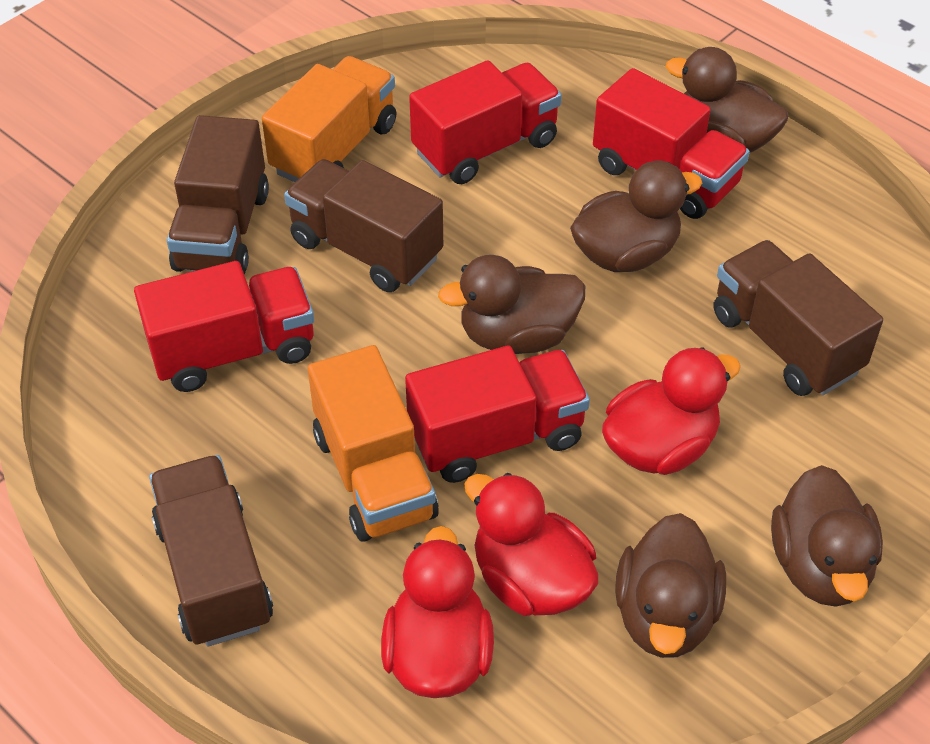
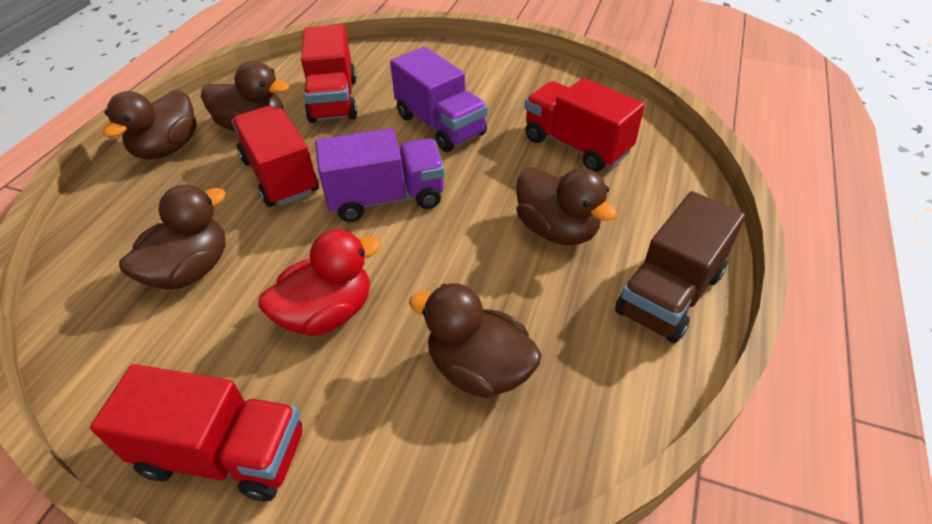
brown truck: [149,455,273,646] [167,115,269,274] [284,159,443,292] [714,240,883,396] = 4 -> [615,191,746,343] = 1
orange truck: [262,56,397,182] [308,345,439,541] = 2 -> none = 0
purple truck: none = 0 -> [315,128,445,222] [390,47,488,152] = 2
red duck: [381,526,494,698] [464,473,598,616] [602,347,741,475] = 3 -> [259,229,381,336] = 1

